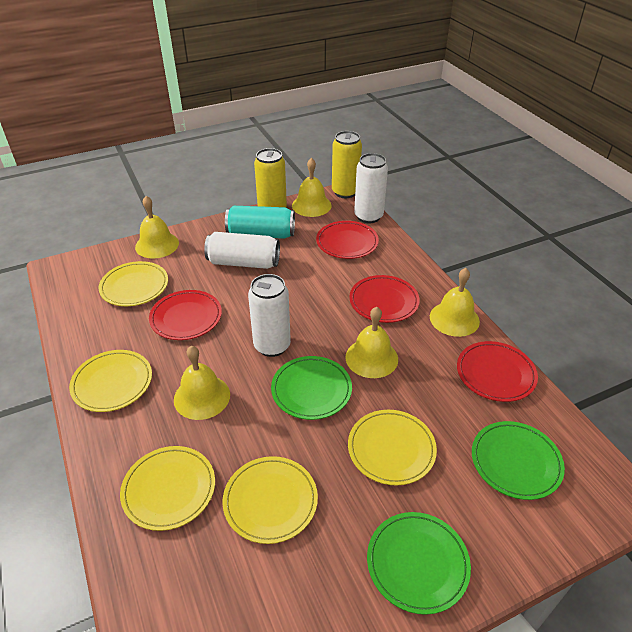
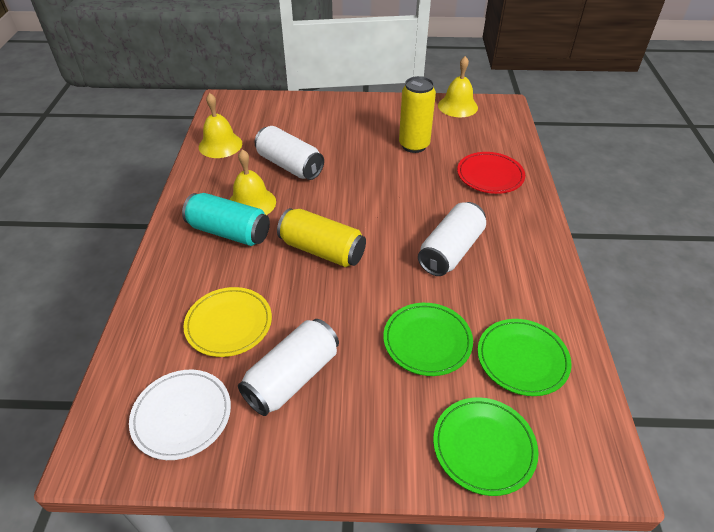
red plate: [149,290,222,340] [316,221,379,259] [349,275,420,323] [457,341,538,402] = 4 -> [457,152,525,194] = 1
white plate: none = 0 -> [129,370,231,460] = 1
yellow bell: [135,196,179,259] [174,346,230,420] [292,158,331,217] [346,307,398,378] [430,268,480,337] = 5 -> [199,93,242,158] [229,149,276,215] [438,56,478,117] = 3
yellow plate: [69,350,152,412] [98,261,168,306] [120,446,215,531] [223,456,318,544] [348,410,437,485] = 5 -> [183,287,272,357] = 1

